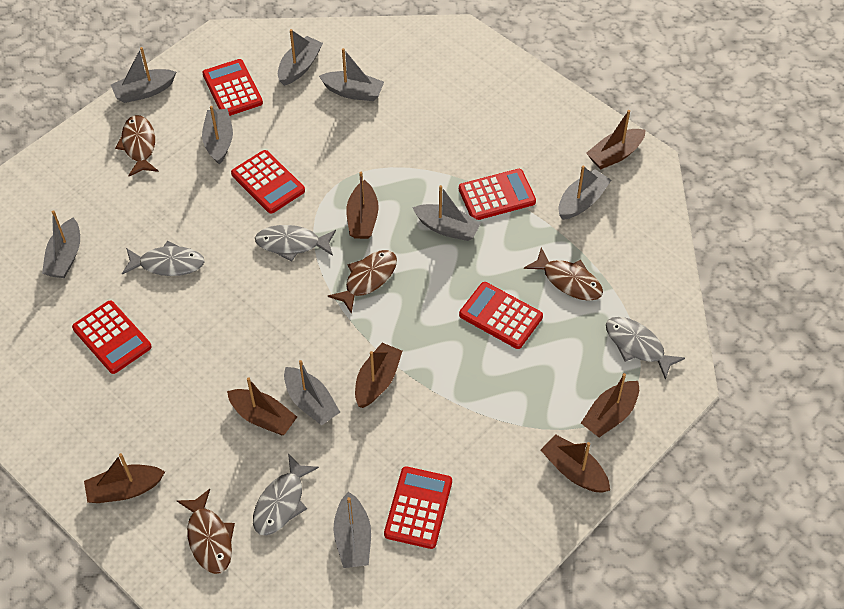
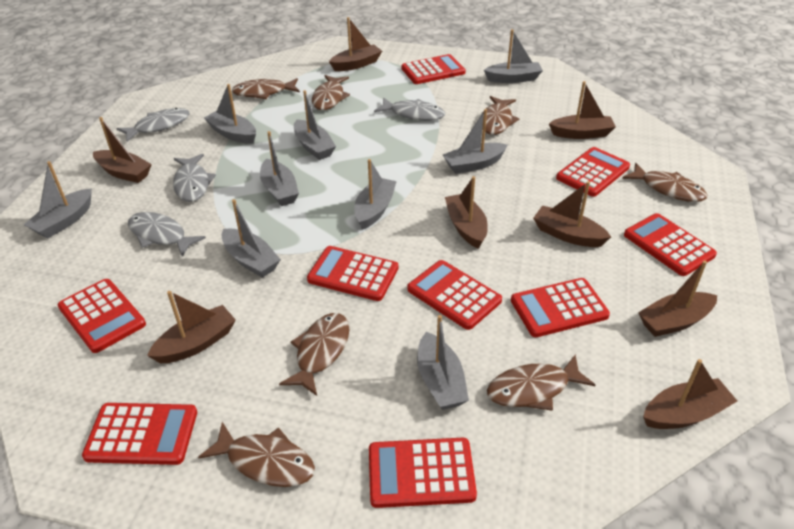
brown boat: [84,453,165,503] [227,377,297,435] [346,172,379,239] [355,343,402,408] [541,434,610,493] [581,373,639,437] [587,110,646,170] = 7 -> [93,117,152,183] [147,291,236,363] [329,17,382,71] [445,176,488,249] [533,181,611,247] [549,81,616,139] [638,260,717,337] [643,359,737,429] = 8
brown fish: [115,115,159,176] [177,489,235,574] [328,250,397,314] [524,247,603,301] = 4 -> [198,422,315,487] [232,78,300,99] [279,313,350,396] [312,75,350,110] [482,96,519,135] [487,355,595,411] [622,163,707,202] = 7
red calculator: [72,300,152,374] [202,59,263,116] [231,150,305,213] [384,466,452,549] [459,169,536,220] [459,282,543,349] = 6 -> [58,279,146,353] [82,403,197,465] [307,246,398,301] [369,438,477,508] [401,54,466,84] [407,260,502,330] [511,278,610,337] [556,147,630,197] [624,213,717,276] = 9

